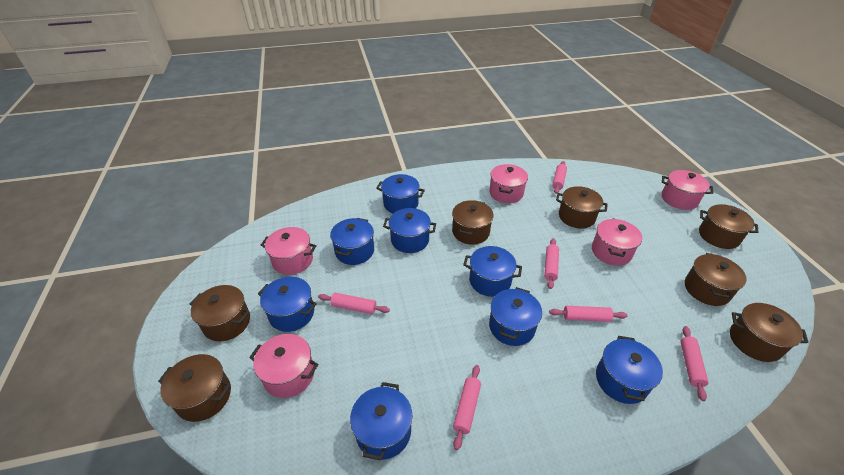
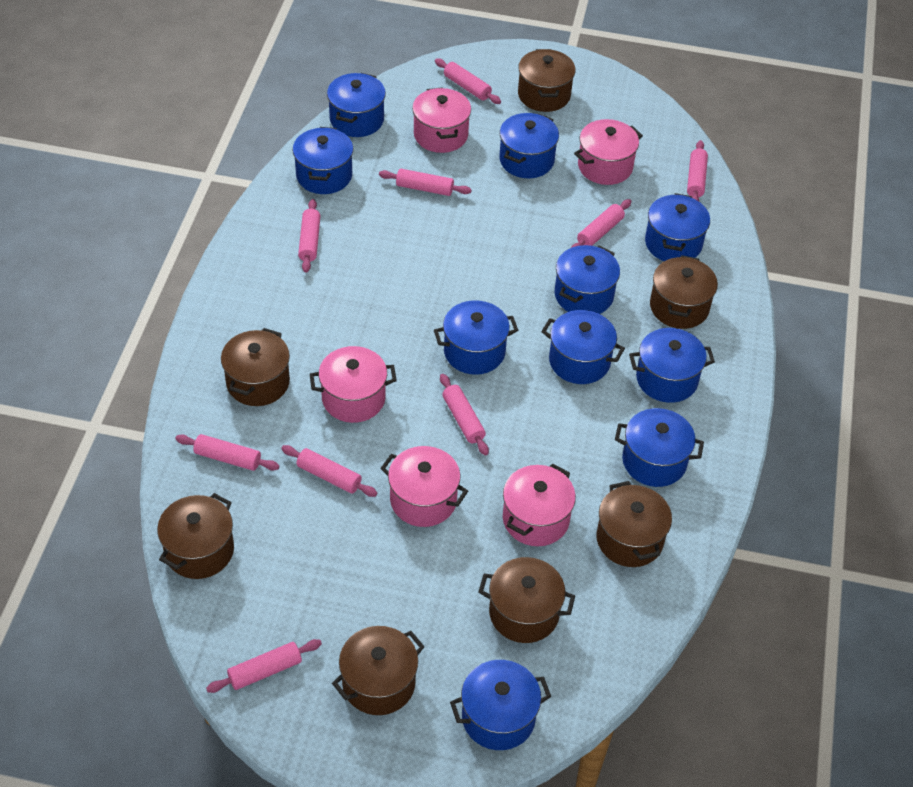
blue pot: [258,277,317,332] [330,218,374,265] [350,382,412,460] [376,174,425,214] [383,208,436,253] [463,246,522,297] [489,287,542,346] [596,336,663,404] = 8 -> [293,127,353,194] [327,73,386,137] [434,300,518,375] [450,660,551,750] [499,113,559,178] [541,310,625,384] [555,245,620,314] [615,408,704,487] [629,328,715,403] [645,193,710,261] = 10
pink rolling pin: [318,293,390,314] [453,365,481,450] [544,238,559,289] [549,306,628,322] [552,161,567,194] [681,326,708,401] = 6 -> [175,434,279,471] [206,639,322,693] [281,445,377,497] [298,199,320,272] [379,169,472,196] [435,58,501,104] [440,374,489,456] [571,199,631,248] [687,140,708,201] = 9

